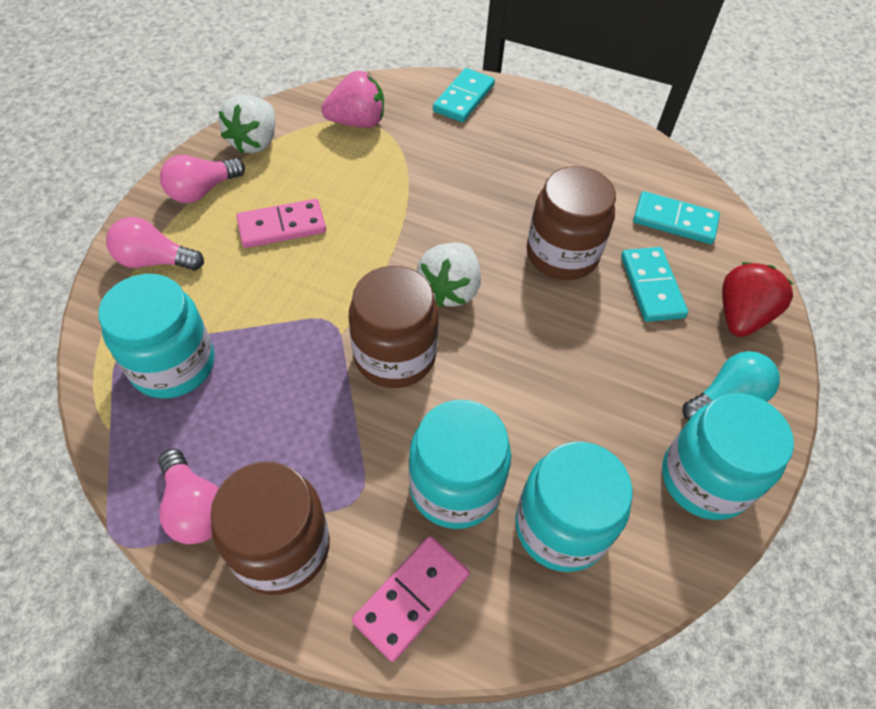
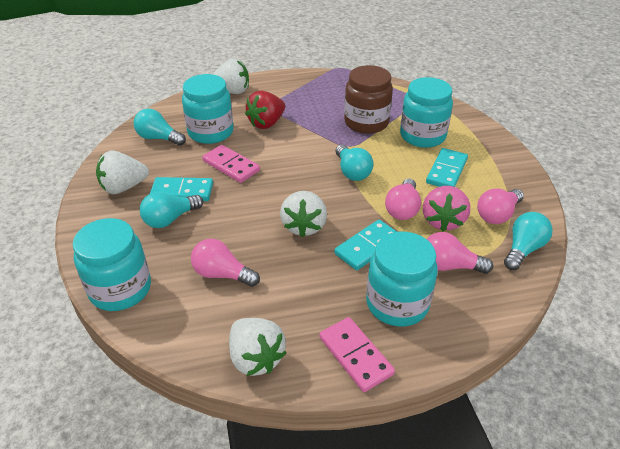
brown jar: [211,461,330,595] [349,266,439,388] [527,166,616,280] = 3 -> [344,65,393,134] = 1
pink light bulb: [106,217,204,271] [158,449,219,544] [160,155,245,203] = 3 -> [191,239,260,287] [385,178,421,220] [427,232,493,274] [477,188,524,224] = 4
turquoise light bulb: [682,351,780,420] = 1 -> [134,109,186,146] [140,192,203,228] [336,145,373,181] [504,212,553,270] = 4
white strawberry: [218,95,276,153] [417,243,481,307] = 2 -> [96,151,149,194] [213,59,249,94] [229,318,287,376] [280,191,327,238] = 4

